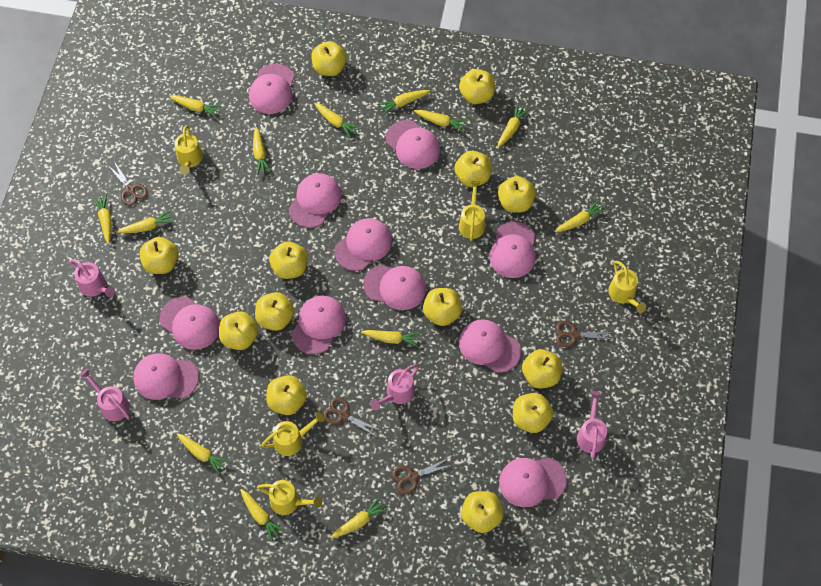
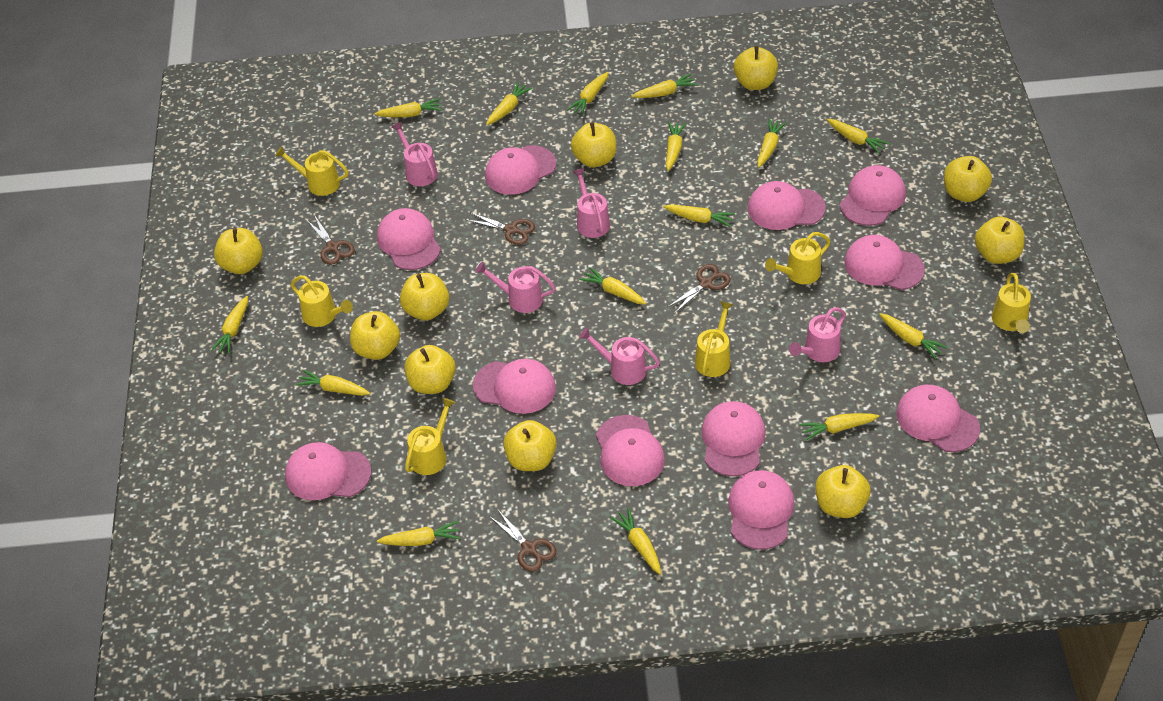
pink watering can: [70,259,115,297] [80,369,130,421] [371,364,419,410] [577,391,607,459] = 4 -> [391,122,438,186] [475,262,556,313] [572,168,610,238] [579,328,660,385] [789,307,846,362] = 5
yellow apple: [139,237,179,274] [219,311,258,350] [255,292,294,331] [266,375,307,415] [269,241,308,279] [311,41,347,76] [423,288,462,326] [454,151,491,187] [459,69,495,104] [461,491,504,533] [498,176,536,212] [513,393,553,433] [522,349,562,388] = 13 -> [214,228,263,274] [350,311,400,360] [400,273,449,320] [404,345,456,394] [503,420,557,471] [571,122,616,167] [734,46,778,90] [816,465,871,518] [944,156,992,202] [975,216,1025,264] = 10
yellow carrot: [92,193,112,244] [117,210,175,233] [169,95,222,118] [177,433,230,475] [240,489,285,542] [253,127,272,175] [314,103,360,138] [330,497,389,538] [361,330,421,347] [377,90,430,115] [414,110,468,132] [498,103,530,148] [555,200,607,232] = 13 -> [211,296,248,354] [295,370,370,396] [374,98,442,117] [377,521,461,546] [486,82,533,125] [567,72,609,116] [579,267,646,305] [610,508,662,575] [631,74,698,98] [663,204,735,227] [666,122,687,171] [757,119,786,168] [799,413,879,441] [827,119,889,154] [879,313,947,360] = 15
yellow watering can: [174,125,203,175] [257,480,322,515] [261,412,325,456] [459,181,485,241] [608,261,646,313] = 5 -> [275,146,349,196] [291,275,353,327] [405,398,456,475] [695,301,733,377] [765,232,830,284] [992,273,1031,333] = 6

